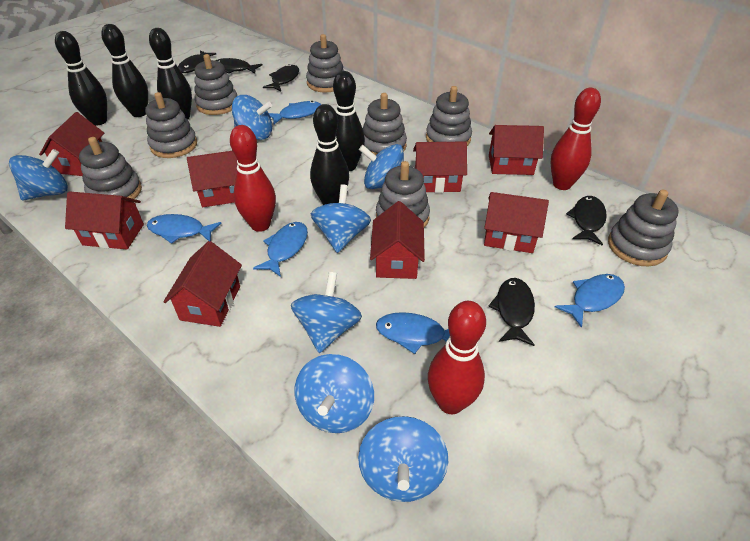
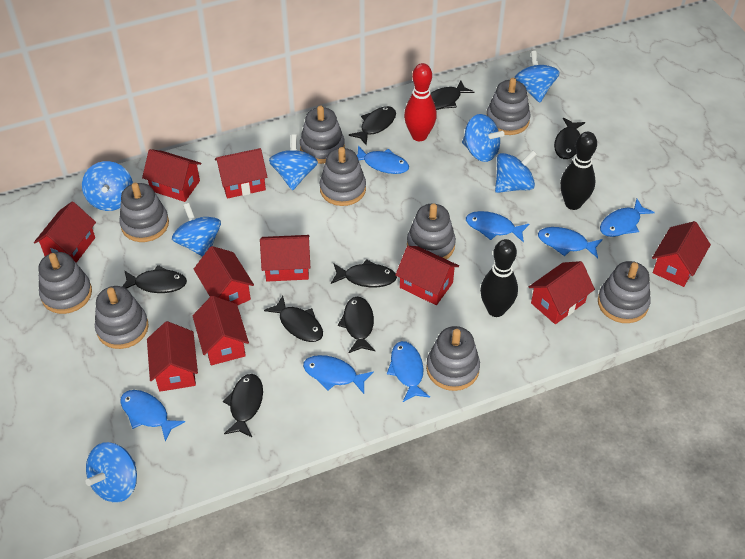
black bowling pin: [55,31,107,126] [101,24,148,117] [149,28,192,120] [310,104,349,205] [333,71,365,171] = 5 -> [480,239,518,317] [560,132,597,210] = 2
black fish: [178,50,216,73] [215,58,263,74] [263,64,299,91] [488,278,535,346] [566,196,607,246] = 5 -> [122,265,187,293] [223,374,263,437] [264,295,323,342] [331,259,397,287] [338,297,376,353] [349,106,396,145] [431,81,475,110] [554,118,585,159] = 8
blue fish: [147,214,222,244] [253,222,308,277] [269,101,321,124] [376,312,450,354] [555,274,625,328] = 5 -> [120,390,185,442] [303,355,374,394] [357,146,409,174] [387,341,430,402] [466,211,529,243] [538,227,603,258] [600,199,655,237] = 7
grey stacking toy: [79,137,142,199] [145,92,197,158] [194,54,237,115] [306,34,344,93] [363,93,407,156] [376,161,430,228] [426,86,472,146] [608,190,679,266] = 8 -> [39,252,92,314] [95,286,149,349] [119,183,169,242] [300,106,345,164] [320,147,366,206] [407,204,456,259] [426,326,480,391] [486,78,530,135] [598,261,650,323] = 9
red bowling pin: [230,125,276,232] [428,301,486,414] [550,88,601,190] = 3 -> [404,63,437,141] = 1
red house: [39,112,104,176] [65,191,144,249] [163,241,242,327] [187,151,238,207] [370,201,425,279] [413,141,467,193] [484,192,549,253] [489,125,544,175] = 8 -> [34,202,96,263] [142,149,201,202] [147,321,198,392] [192,296,249,365] [194,246,254,306] [215,148,267,199] [260,235,310,282] [395,246,459,305] [529,261,595,324] [652,221,711,287] = 10

